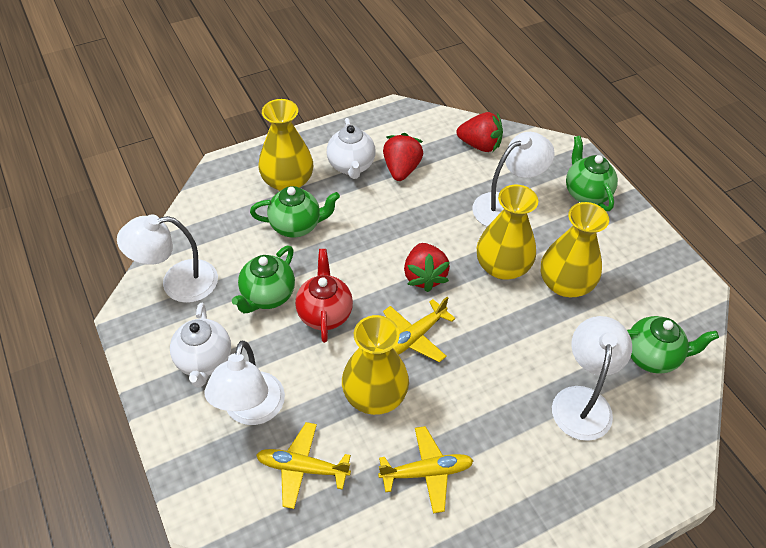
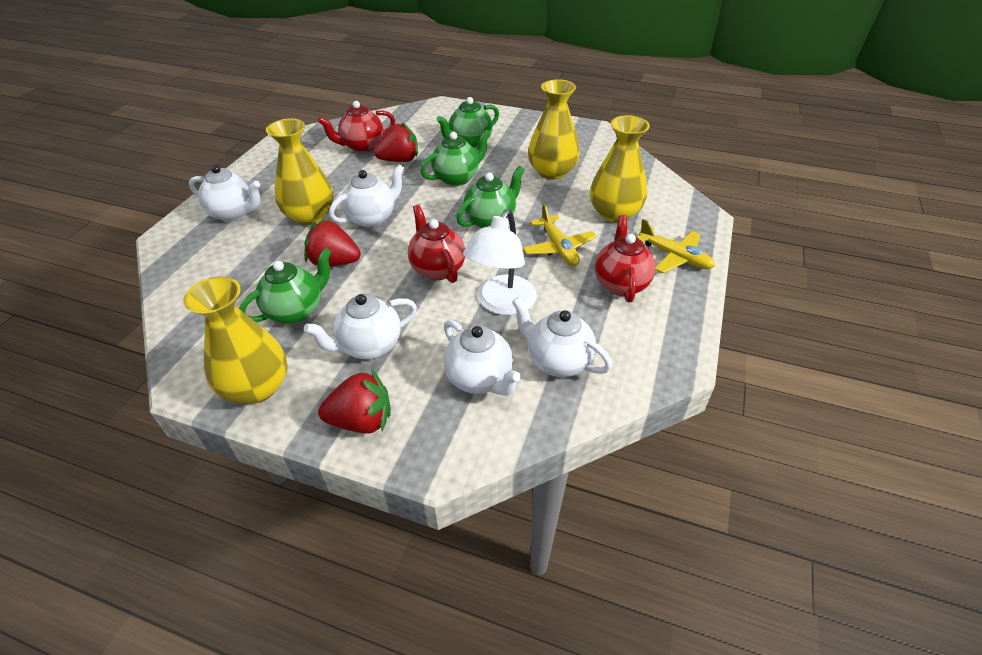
red teapot: [295,249,353,343] = 1 -> [318,101,395,153] [408,205,465,283] [595,215,656,303] = 3
white lamp: [117,214,218,303] [205,341,285,425] [472,132,555,227] [552,316,632,441] = 4 -> [463,209,537,315] = 1
white teapot: [170,303,231,388] [327,118,376,179] = 2 -> [189,165,261,222] [304,294,417,359] [329,164,404,228] [443,320,521,396] [512,297,612,377] = 5
yellow plane: [256,422,351,509] [378,426,474,513] [383,297,455,362] = 3 -> [523,204,596,266] [638,219,715,273] = 2

